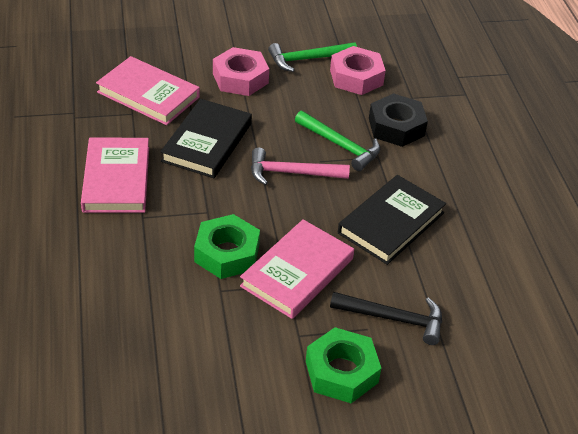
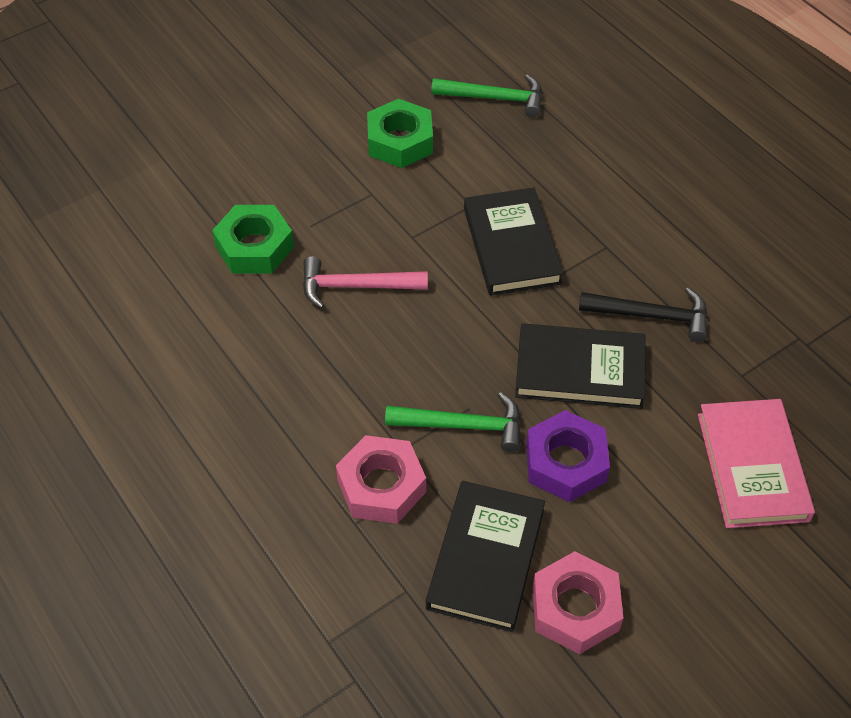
black book: [160,99,252,178] [338,175,446,265] = 2 -> [426,481,545,632] [464,187,564,296] [515,323,646,409] = 3
black nut: [369,93,428,147] = 1 -> none = 0
pink book: [81,137,149,213] [96,56,200,125] [240,219,354,319] = 3 -> [698,399,815,528] = 1
purple nut: none = 0 -> [526,410,610,502] = 1

